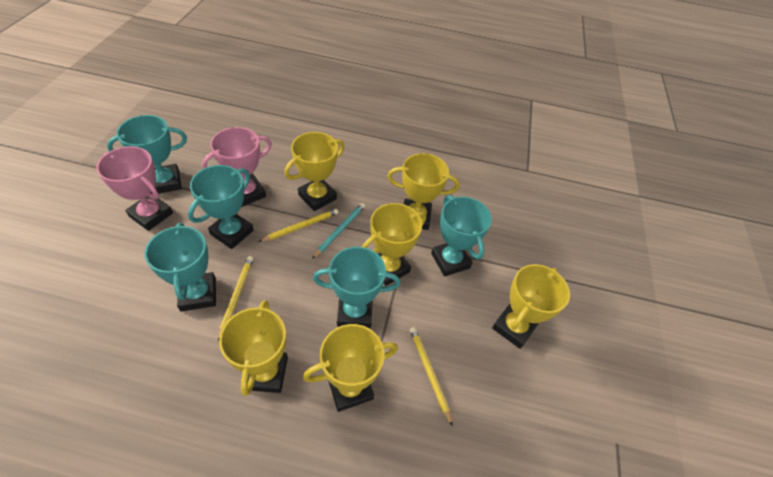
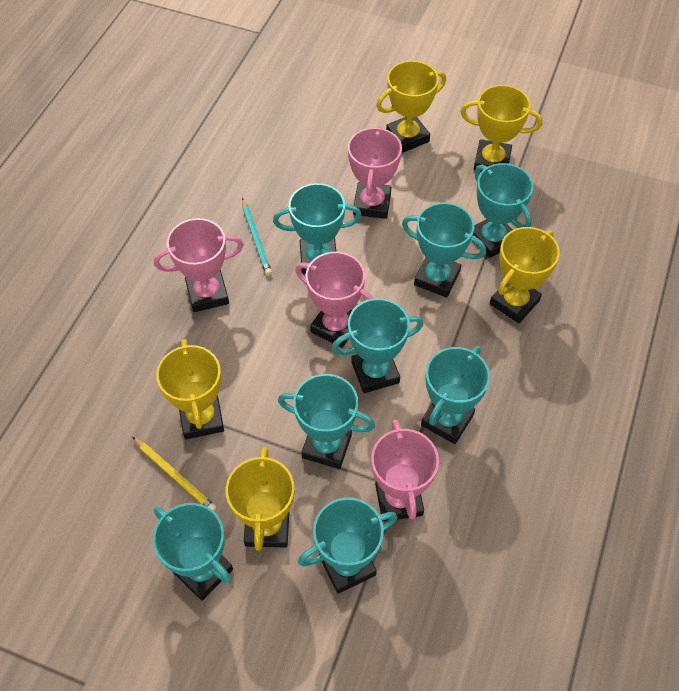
pink trophy: [97,146,173,231] [202,127,272,207] = 2 -> [154,218,244,312] [295,252,374,348] [348,126,402,219] [371,420,439,522] = 4
turquoise trophy: [107,115,187,194] [144,223,216,312] [188,165,254,249] [313,247,400,328] [431,195,492,276] = 5 -> [153,503,233,601] [273,183,362,275] [278,374,375,469] [298,497,397,594] [332,298,423,393] [402,202,486,297] [421,346,490,444] [473,163,534,258] = 8
yellow pencil: [218,256,253,342] [259,209,339,242] [410,327,453,427] = 3 -> [132,437,216,511] = 1
yellow trophy: [219,300,288,396] [284,132,345,211] [303,324,398,412] [362,203,426,286] [387,153,460,230] [492,264,570,349] = 6 -> [156,339,224,439] [226,447,294,551] [376,61,446,153] [461,85,543,172] [490,227,560,323] = 5

